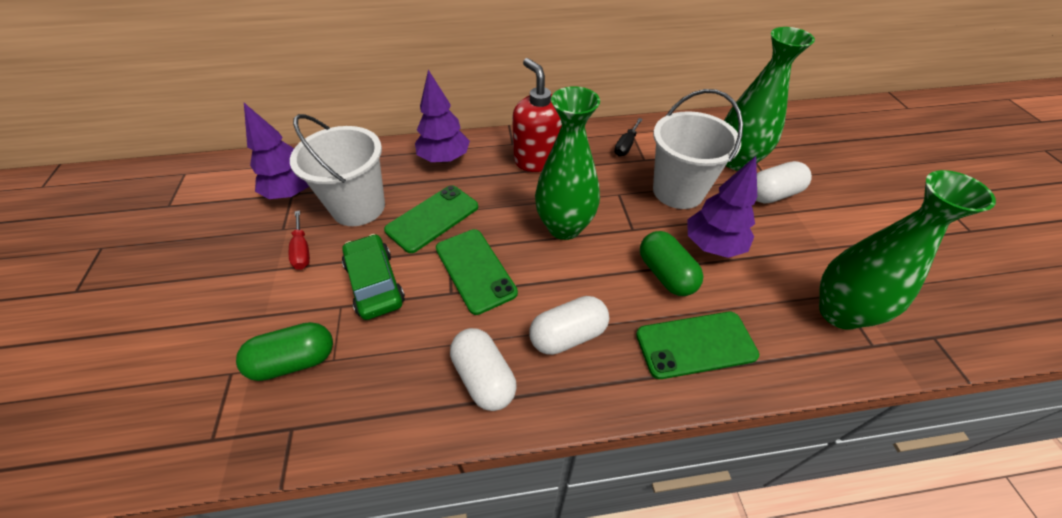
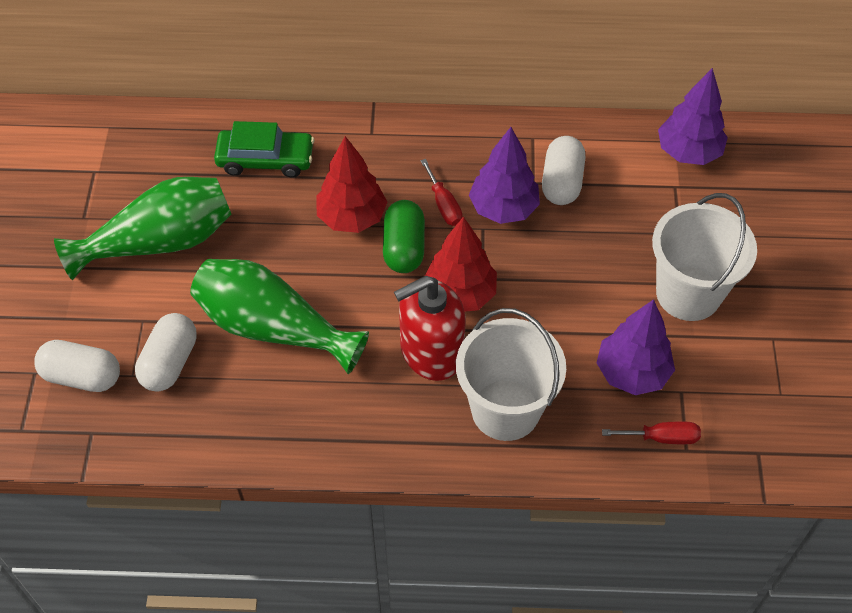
black screwdriver: [614,118,643,157] = 1 -> none = 0
green capsule: [236,322,333,381] [640,231,704,296] = 2 -> [383,200,425,273] = 1
green phone: [384,185,478,253] [436,229,518,315] [636,312,759,379] = 3 -> none = 0
green vase: [535,86,600,240] [724,27,815,171] [819,170,996,330] = 3 -> [54,177,232,280] [190,259,369,374] = 2
red screwdriver: [289,210,310,270] = 1 -> [420,159,463,226] [602,422,701,444] = 2
red tree: none = 0 -> [316,136,387,233] [425,216,497,312] = 2

